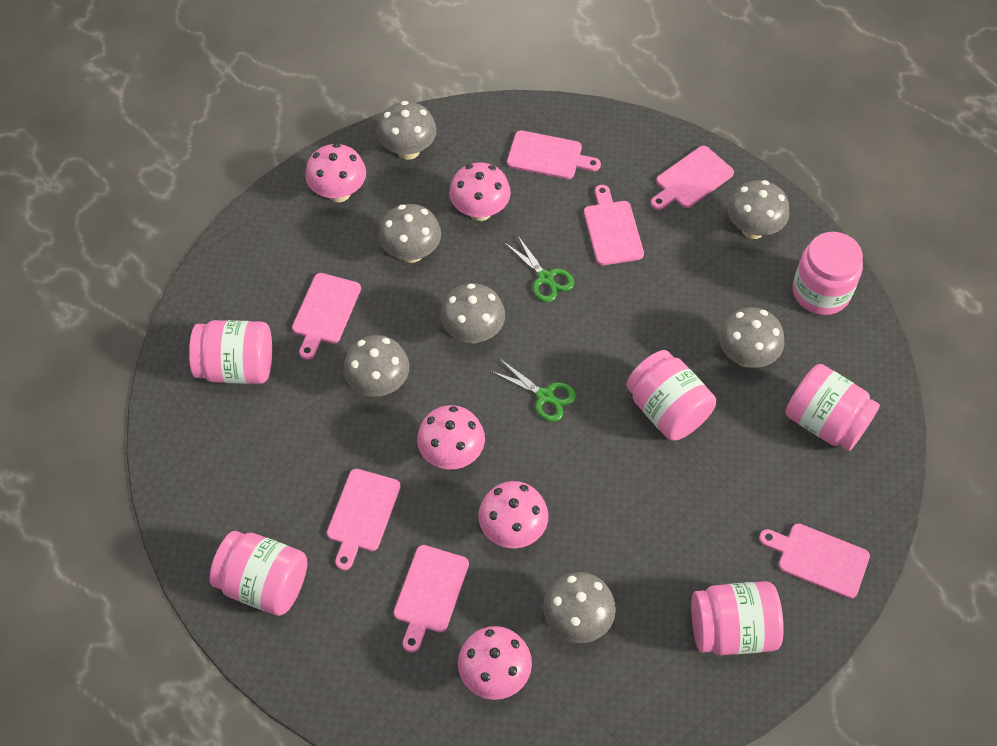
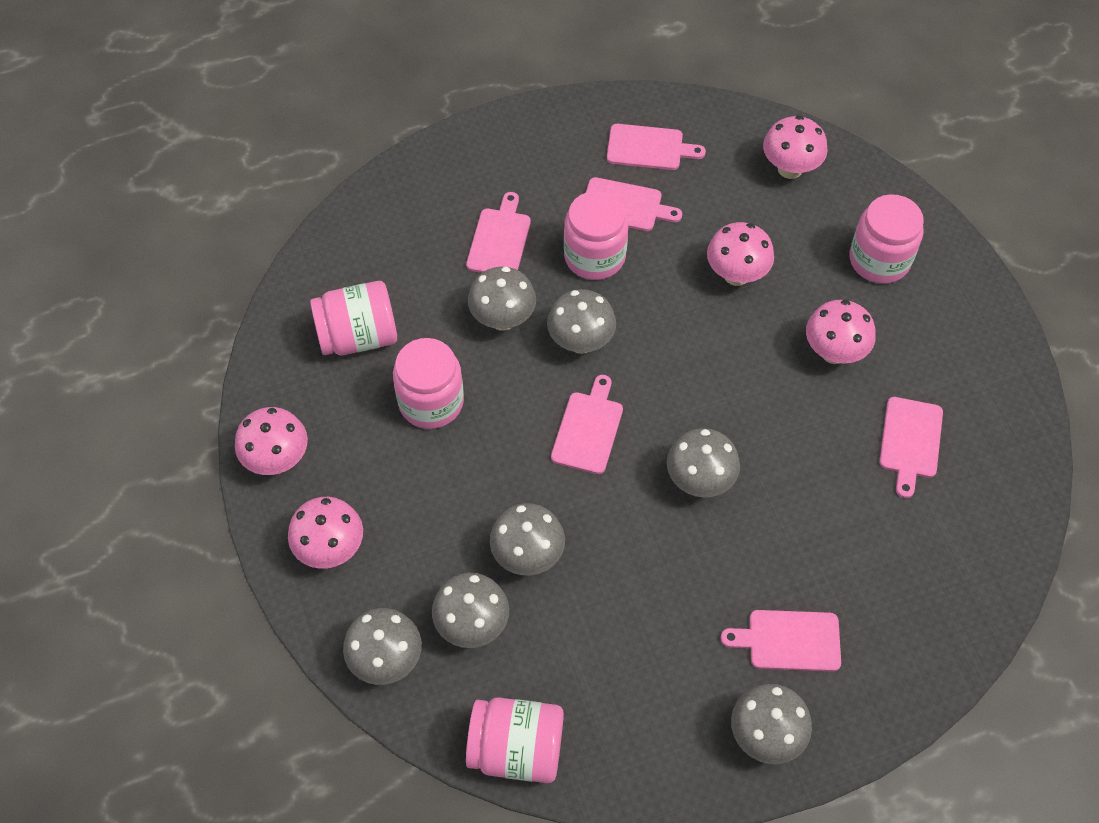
green scissors: [491,359,576,422] [505,235,574,303] = 2 -> none = 0
pink cutting board: [292,273,361,360] [327,469,400,570] [394,545,469,653] [507,130,601,179] [584,185,644,265] [651,146,734,210] [759,523,870,599] = 7 -> [466,192,531,273] [551,375,623,474] [586,177,682,231] [607,124,706,170] [720,610,841,671] [879,397,943,498] = 6
pink jar: [189,320,272,384] [210,531,307,616] [626,350,716,440] [691,581,784,655] [786,364,880,451] [793,232,863,315] = 6 -> [310,281,397,356] [393,338,464,429] [466,697,564,783] [564,191,628,280] [850,194,924,284] = 5

